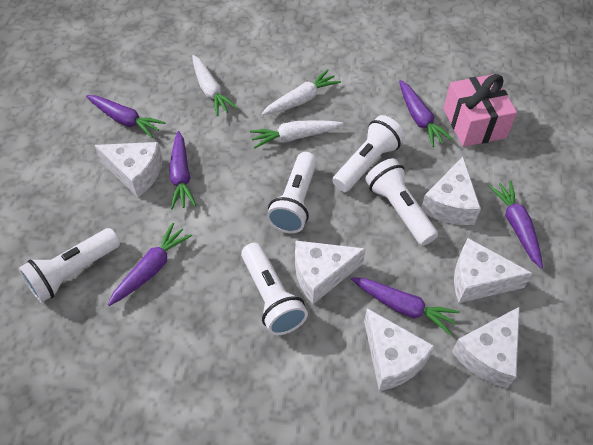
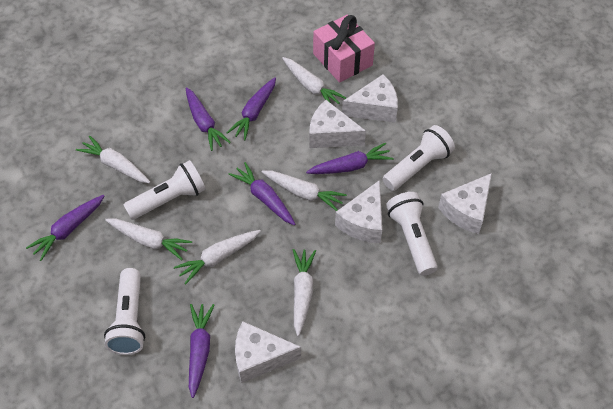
white carrot: [192,55,238,116] [250,120,343,148] [262,69,341,115] = 3 -> [76,136,150,184] [105,218,192,260] [174,230,261,285] [261,171,347,211] [282,57,346,104] [293,249,316,336] = 6
white cheese: [95,142,163,197] [295,241,366,304] [364,308,434,391] [421,157,481,225] [452,307,520,388] [454,238,533,303] = 6 -> [235,321,301,383] [309,100,366,148] [335,180,382,243] [342,74,398,123] [438,173,492,234] = 5
white flashlight: [19,228,120,303] [241,243,308,336] [267,152,317,233] [332,115,405,192] [365,158,438,246] = 5 -> [104,268,145,355] [124,160,206,220] [383,125,455,191] [386,192,437,276] = 4

